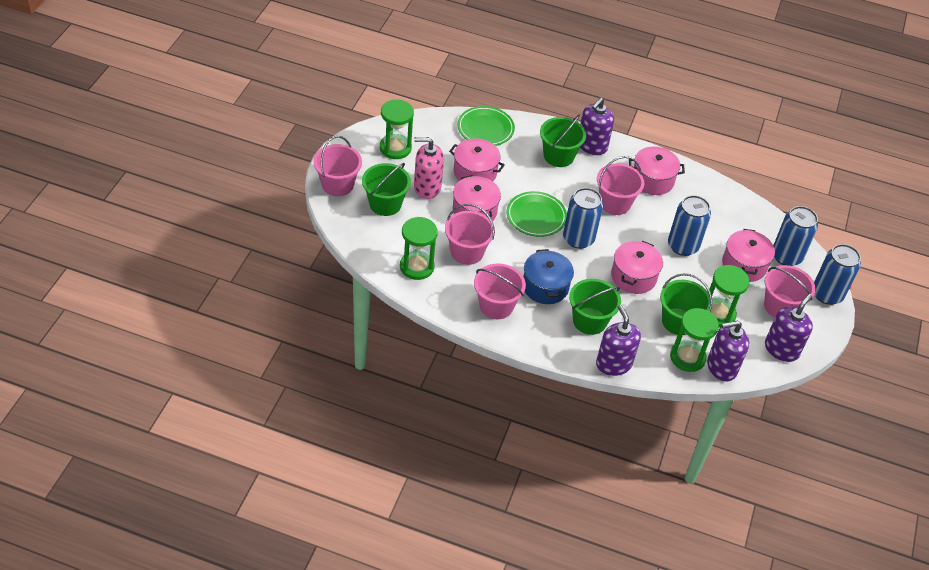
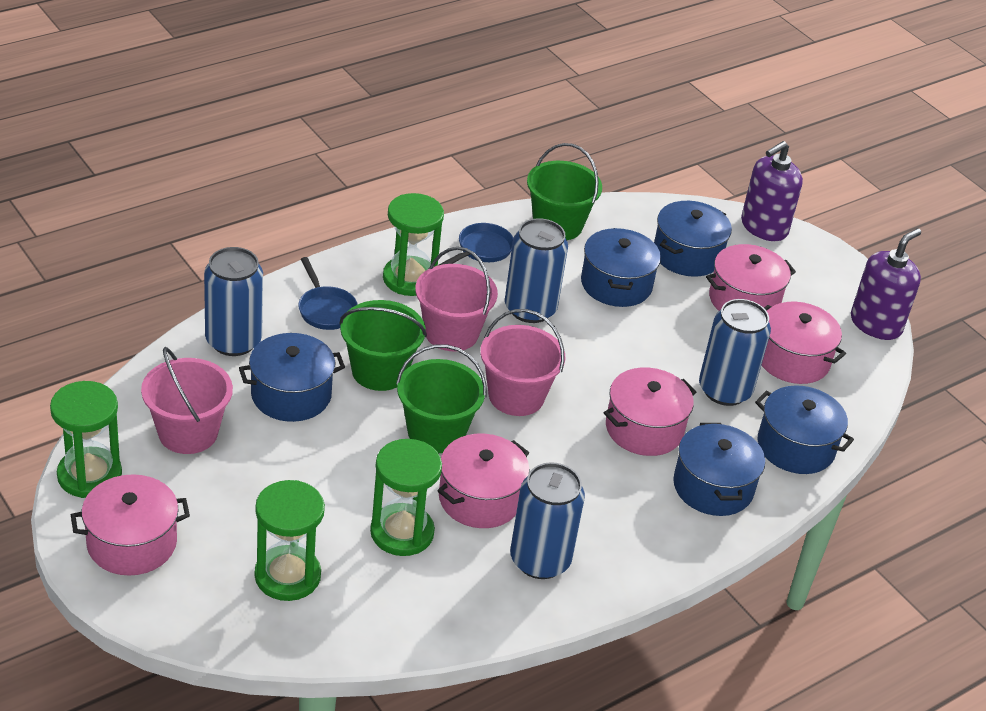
blue pan: none = 0 -> [298,257,358,330] [439,223,513,265] = 2
blue pot: [523,249,574,304] = 1 -> [239,333,345,422] [581,228,661,307] [654,201,732,277] [673,423,765,516] [755,385,854,474] = 5
green bucket: [362,163,411,216] [540,115,586,167] [569,279,621,335] [660,273,712,335] = 4 -> [339,300,427,391] [396,344,487,453] [527,143,602,240] = 3
green plate: [458,106,515,146] [507,191,567,237] = 2 -> none = 0
pink bucket: [313,136,362,196] [445,204,495,265] [474,263,526,319] [597,156,644,215] [764,265,815,318] = 5 -> [141,347,233,454] [415,247,498,351] [480,309,565,416] = 3
pink soap dispenser: [414,137,444,199] = 1 -> none = 0
purple soap dispenser: [580,98,614,155] [596,305,641,376] [707,320,749,381] [765,294,813,362] = 4 -> [741,141,803,241] [851,228,921,340] = 2

